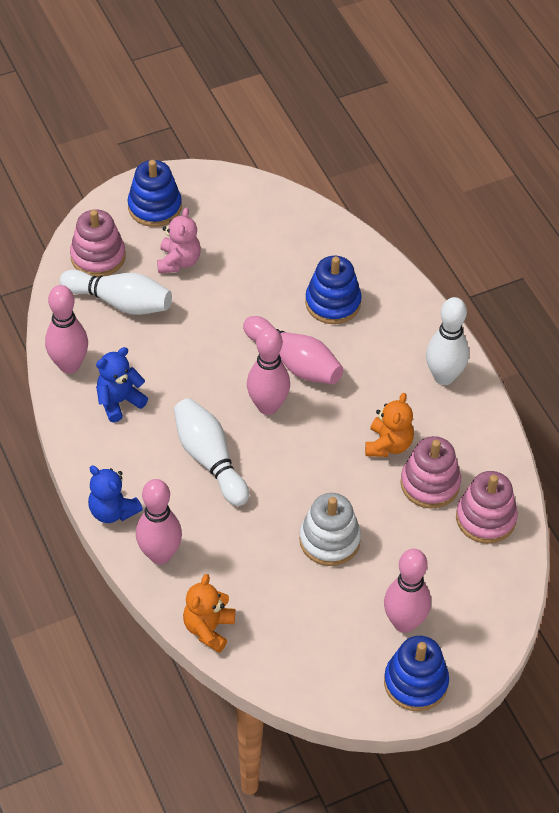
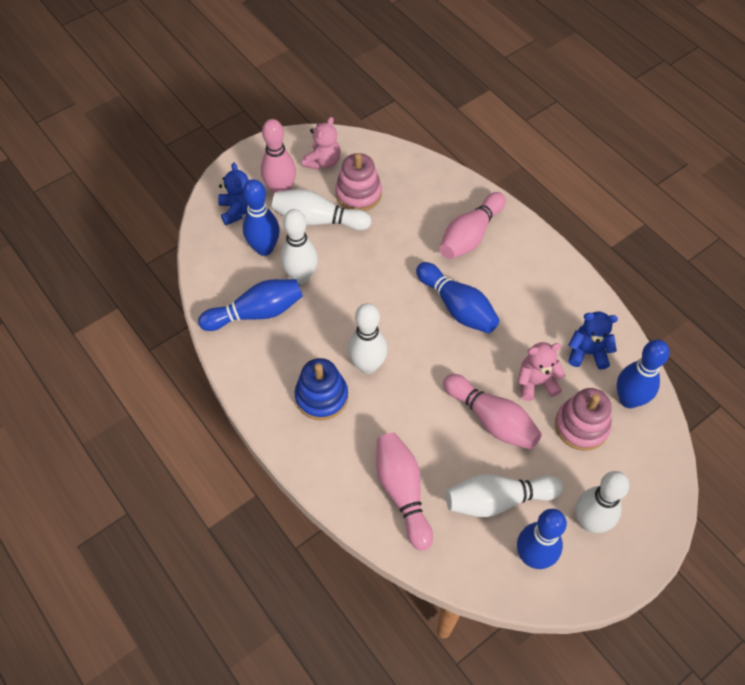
blue bowling pin: none = 0 -> [198,279,303,331] [243,179,280,256] [416,262,500,333] [517,509,567,569] [617,340,670,408] = 5
blue stacking toy: [128,160,182,227] [305,256,362,324] [384,636,449,711] = 3 -> [295,358,348,421] = 1
orange teddy bear: [183,574,235,653] [365,393,414,457] = 2 -> none = 0
pink bowling pin: [45,285,88,374] [136,479,182,565] [243,316,343,384] [247,327,290,415] [384,549,431,633] = 5 -> [261,119,296,194] [376,433,433,551] [439,192,506,259] [443,374,542,450] = 4
pink stacking toy: [70,210,126,277] [400,436,461,509] [456,471,518,544] = 3 -> [335,153,382,211] [555,388,612,451] = 2
pink teddy bear: [157,208,201,273] = 1 -> [302,117,341,170] [518,342,565,401] = 2
white bowling pin: [60,269,172,315] [174,398,249,506] [426,297,469,385] = 3 -> [272,189,372,231] [281,209,318,284] [348,303,388,374] [446,474,563,517] [576,471,629,533] = 5
white stacking toy: [299,493,361,566] = 1 -> none = 0

